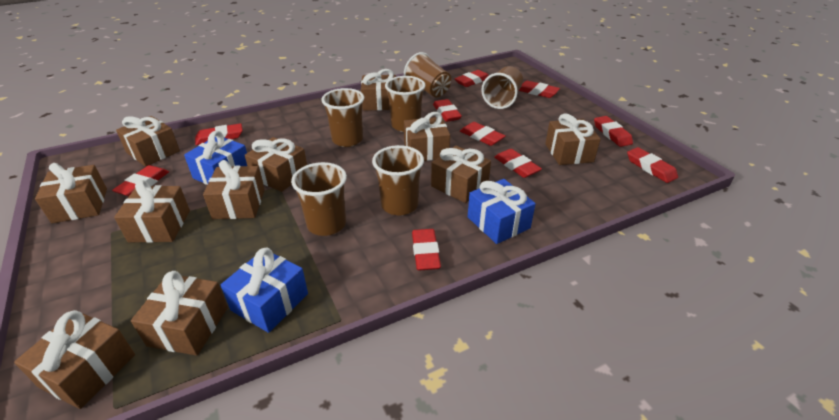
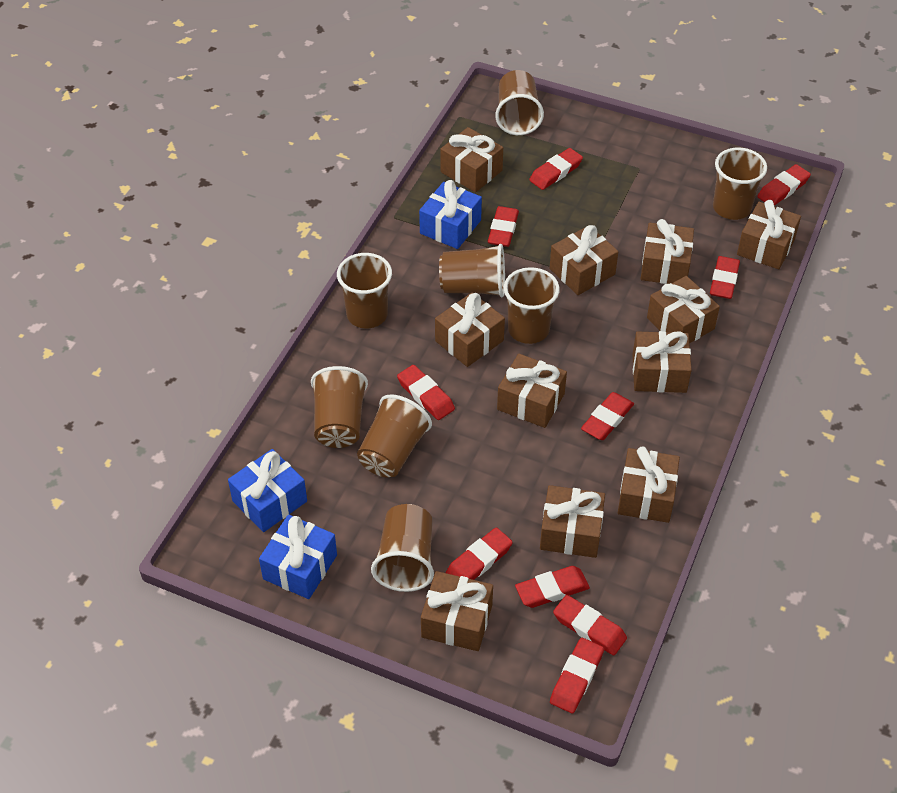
brown cup: [291,162,347,236] [321,88,364,147] [372,145,424,215] [385,76,425,132] [404,52,451,97] [481,66,523,109] = 6 -> [311,366,368,448] [337,253,392,328] [357,394,432,478] [371,504,434,592] [439,244,505,297] [495,70,544,135] [504,267,560,344] [713,148,767,220] = 8

